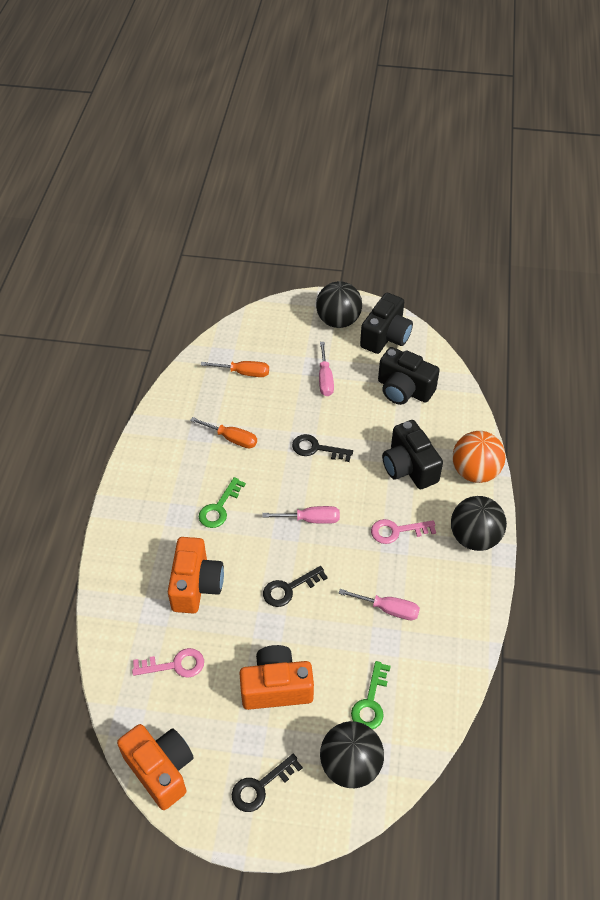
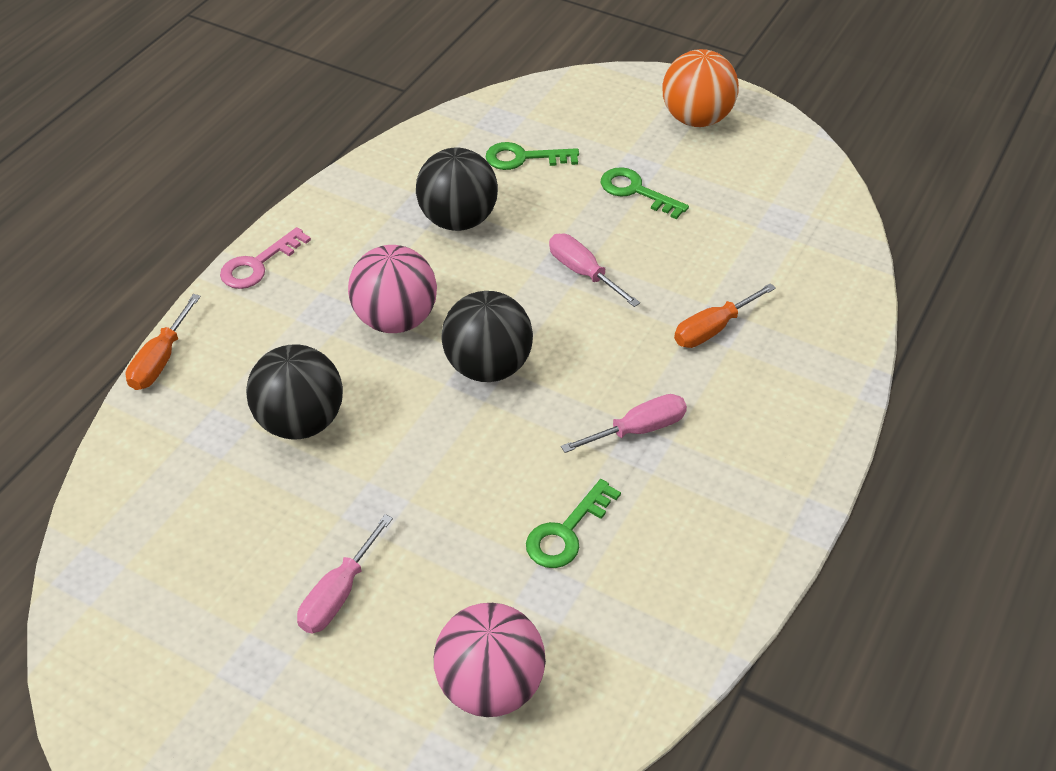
black camera: [360,293,413,354] [378,347,440,405] [382,420,443,489] = 3 -> none = 0
black key: [232,754,303,812] [263,566,328,607] [292,434,353,462] = 3 -> none = 0
green key: [199,477,246,528] [351,661,391,729] = 2 -> [486,142,579,170] [526,479,621,568] [601,167,689,219] = 3
orange camera: [117,724,194,810] [168,537,224,614] [240,645,314,710] = 3 -> none = 0
pink ball: none = 0 -> [348,245,437,333] [434,603,546,717] = 2
pink key: [132,648,204,678] [371,519,436,544] = 2 -> [220,227,311,289] = 1

